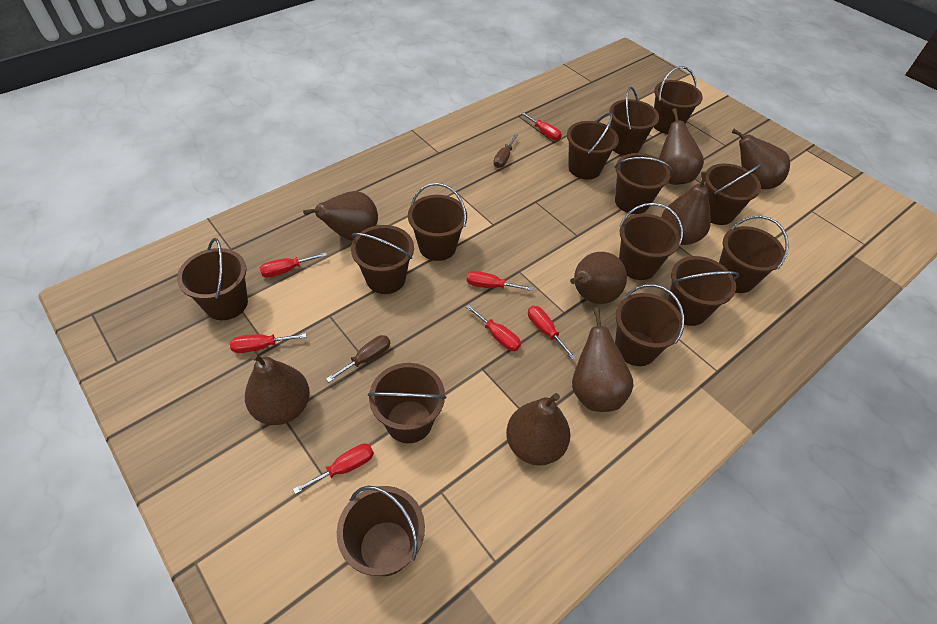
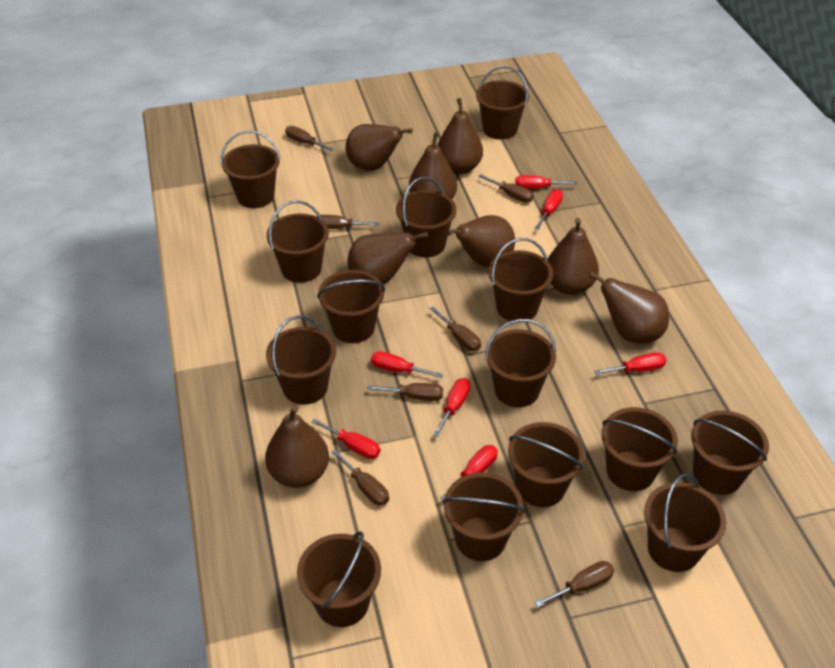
brown screwdriver: [326,335,390,382] [493,134,518,168] = 2 -> [285,126,334,151] [317,215,379,229] [331,450,389,506] [367,383,443,401] [430,307,481,351] [478,174,534,203] [535,561,614,607] = 7

